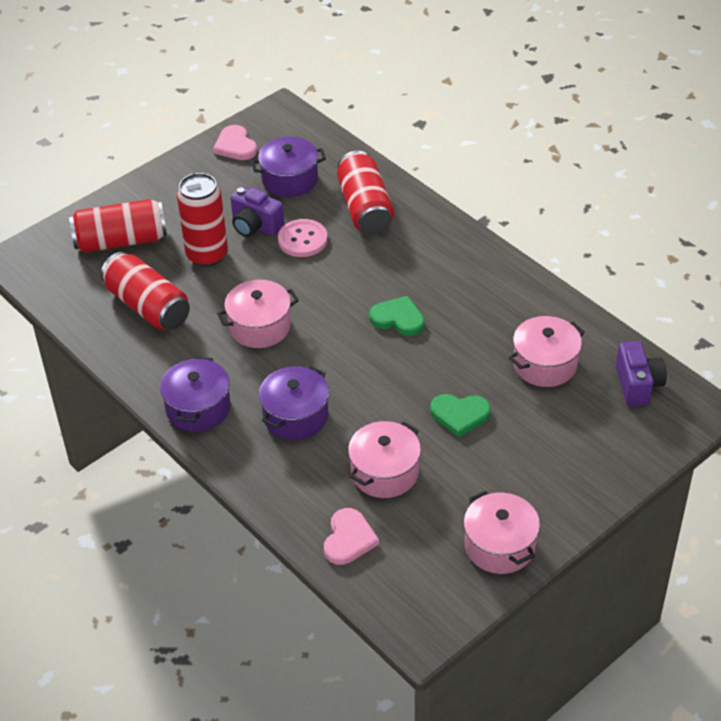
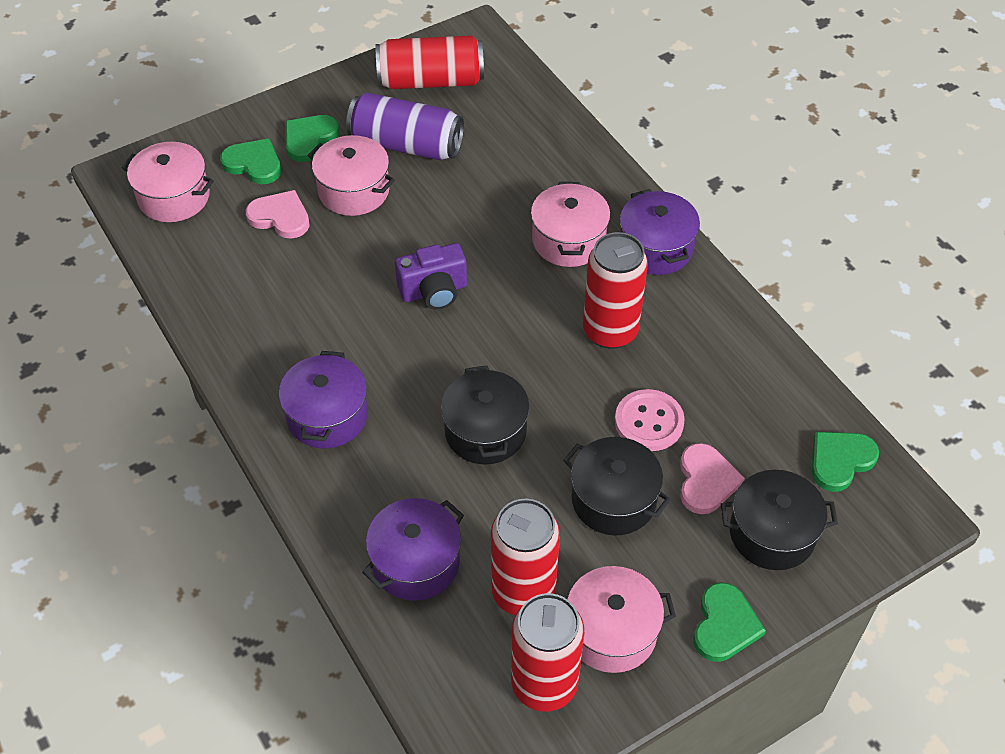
black pot: none = 0 -> [441,366,530,465] [564,437,671,536] [721,470,838,570] = 3
green heart: [369,296,424,336] [430,394,491,437] = 2 -> [220,139,281,184] [285,115,339,162] [693,582,766,662] [812,432,879,492] = 4
purple camera: [231,186,284,237] [616,341,667,407] = 2 -> [395,243,467,310] = 1
purple can: none = 0 -> [346,93,464,160] = 1

